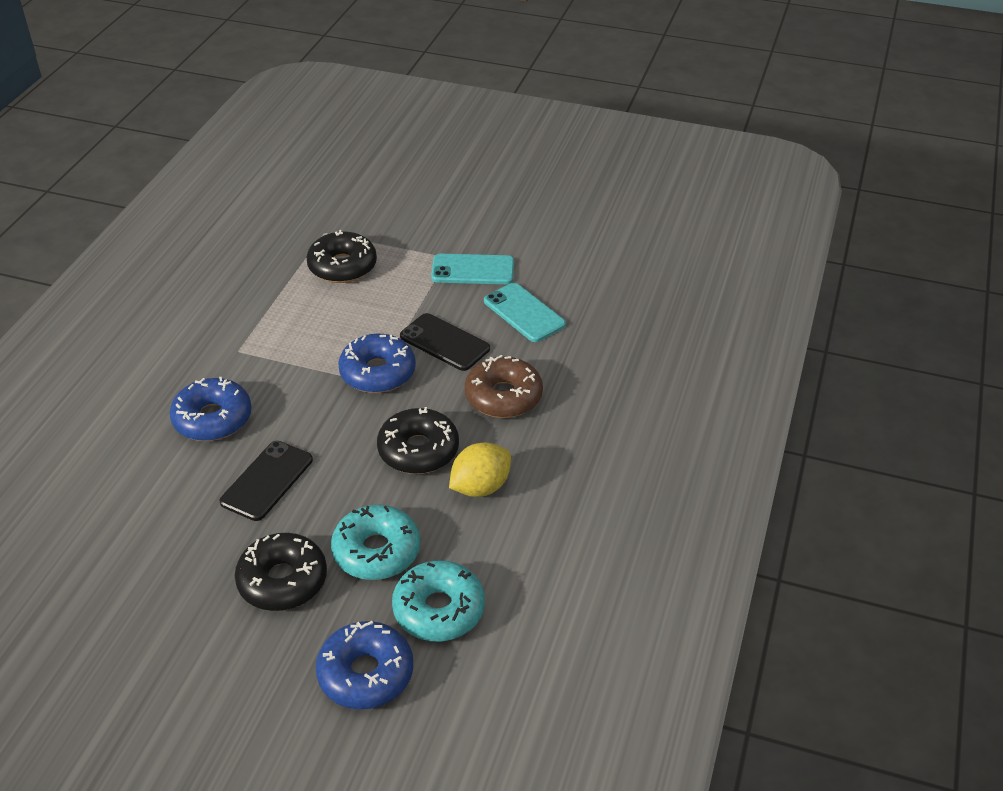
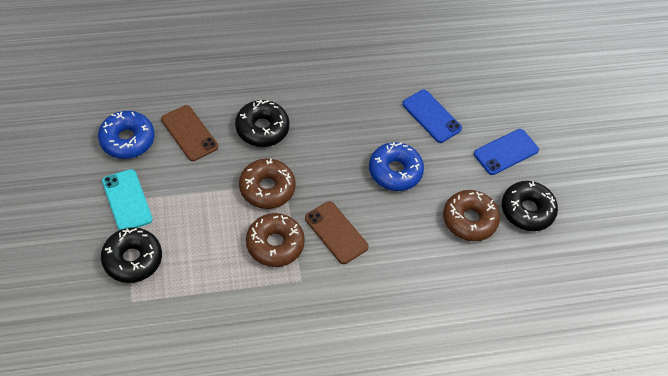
black phone: [220,441,313,521] [400,313,490,371] = 2 -> none = 0
blue donut: [170,377,252,441] [316,621,413,709] [338,334,416,393] = 3 -> [98,111,154,159] [369,142,424,191] = 2
blue phone: none = 0 -> [402,90,462,143] [474,129,539,175] = 2
brown donut: [465,355,543,418] = 1 -> [239,158,296,209] [246,213,305,267] [443,190,500,241] = 3
brown phone: none = 0 -> [161,105,218,161] [305,201,369,264] = 2
turquoise donut: [331,505,420,580] [392,560,485,641] = 2 -> none = 0
turquoise phone: [431,254,514,284] [484,283,566,342] = 2 -> [102,169,153,230] = 1
yellow lemon: [449,443,511,497] = 1 -> none = 0

